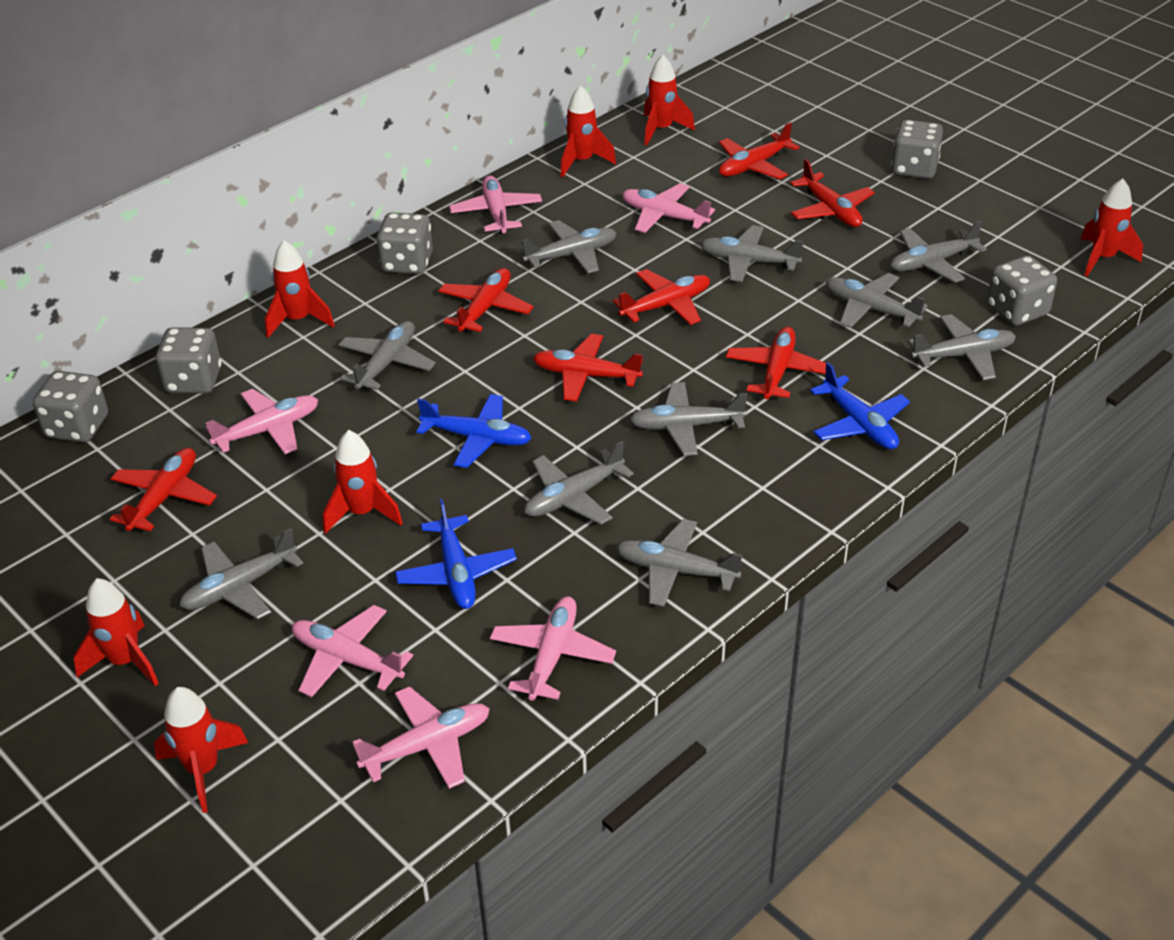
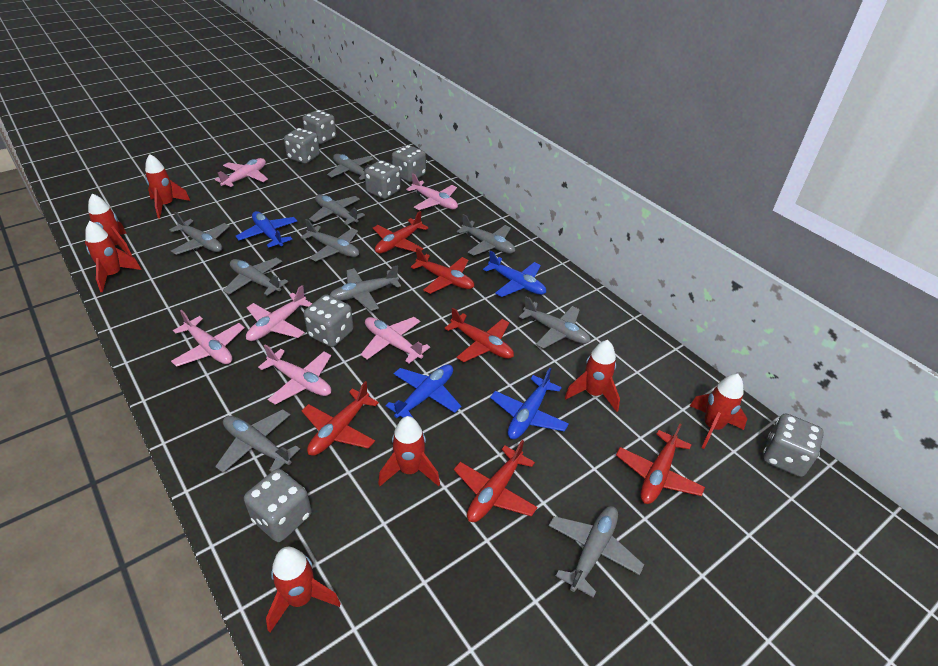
blue plane: [395,499,517,609] [416,394,531,468] [810,362,910,449] = 3 -> [236,211,297,248] [386,364,461,418] [483,251,546,297] [490,368,569,439] = 4
grey dice: [33,371,108,442] [156,327,221,393] [377,212,433,274] [891,120,943,179] [987,255,1057,326] = 5 -> [244,469,312,542] [284,128,320,164] [302,110,336,144] [304,294,354,347] [364,160,401,199] [392,145,426,182] [763,414,824,477] = 7
red plane: [110,448,217,531] [438,268,533,332] [533,334,643,402] [612,269,710,325] [719,122,800,179] [726,327,826,399] [790,159,875,227] = 7 -> [302,381,379,456] [373,211,429,254] [411,248,474,294] [444,307,514,362] [454,440,538,522] [616,424,705,504] = 6

